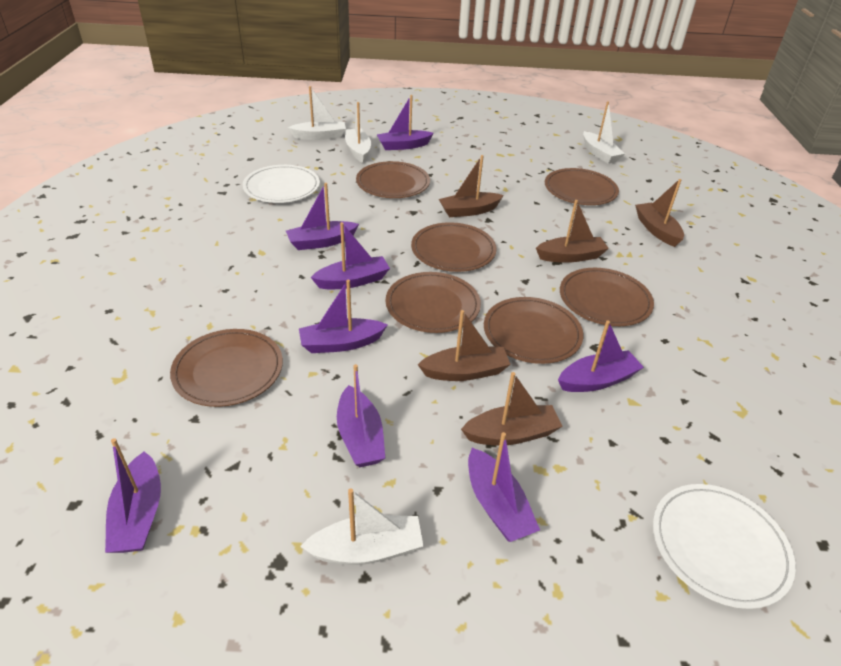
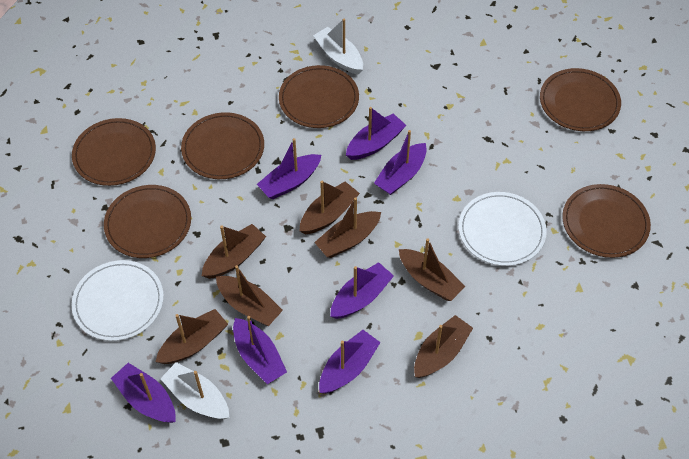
brown boat: [418,310,511,381] [439,155,504,217] [461,372,563,445] [536,200,609,263] [635,179,684,247] = 5 -> [155,309,228,364] [202,224,266,279] [216,265,283,326] [300,181,360,234] [314,197,381,258] [399,238,465,301] [414,315,473,378] = 7
brown plate: [170,329,283,407] [356,161,430,198] [386,272,481,333] [411,222,497,272] [484,297,583,364] [545,168,619,205] [560,268,654,326] = 7 -> [72,118,156,186] [104,185,191,258] [181,112,264,179] [279,65,359,128] [540,68,621,131] [562,184,651,258] = 6
purple boat: [105,438,161,553] [286,183,359,250] [299,280,387,353] [311,222,390,289] [337,364,385,467] [377,95,434,150] [468,432,540,542] [558,320,644,392] = 8 -> [111,363,175,423] [233,316,287,384] [257,138,321,199] [319,330,381,394] [330,262,394,319] [346,107,406,160] [374,130,427,195] = 7
white boat: [288,86,346,140] [300,488,423,565] [345,102,371,163] [583,102,625,164] = 4 -> [160,362,230,419] [313,19,363,75] = 2

